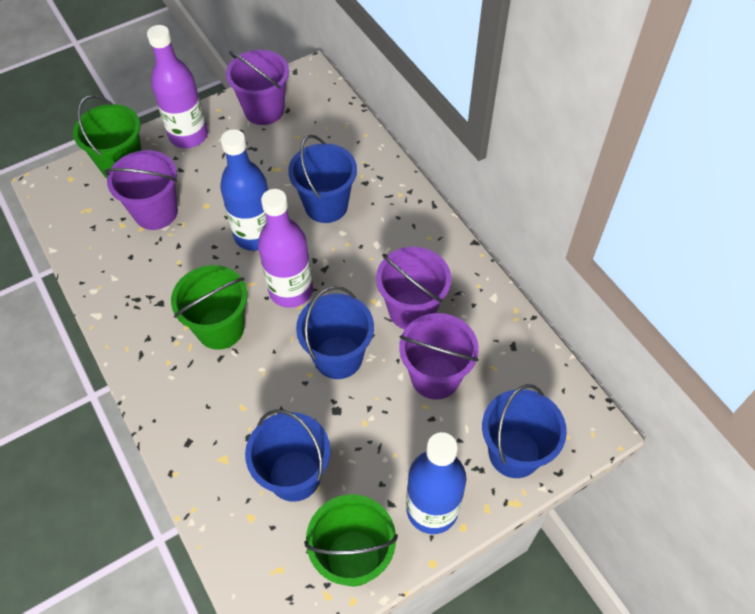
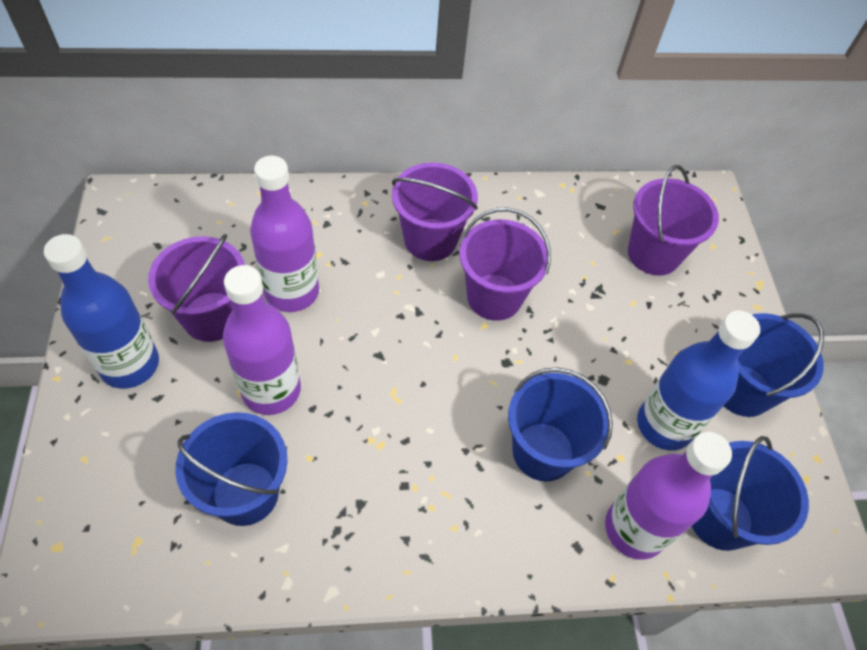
green bucket: [73,95,142,178] [171,265,248,350] [304,494,398,586] = 3 -> none = 0
purple bottle: [147,25,208,148] [258,189,313,308] = 2 -> [223,265,301,415] [250,156,319,312] [605,432,732,560] = 3

